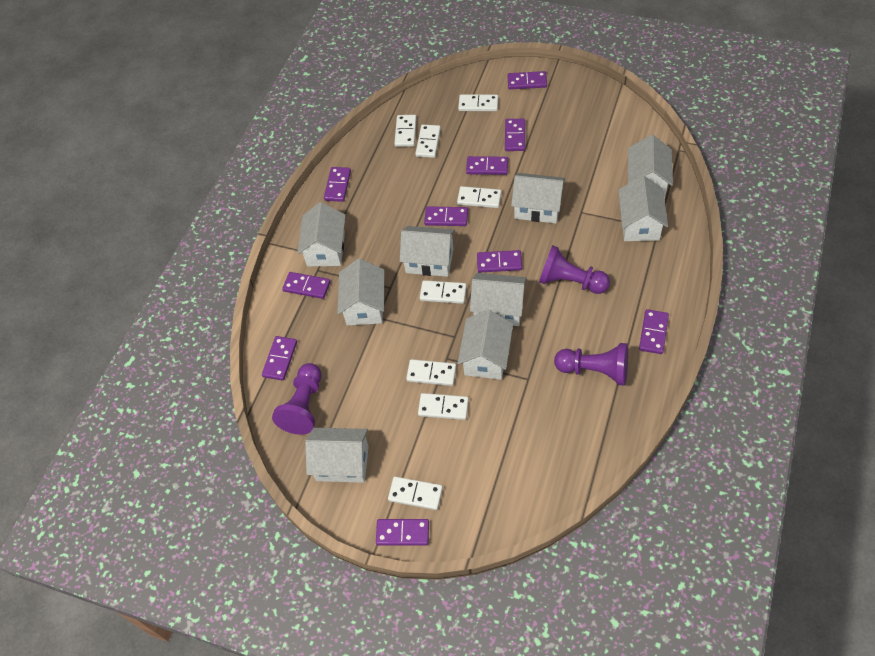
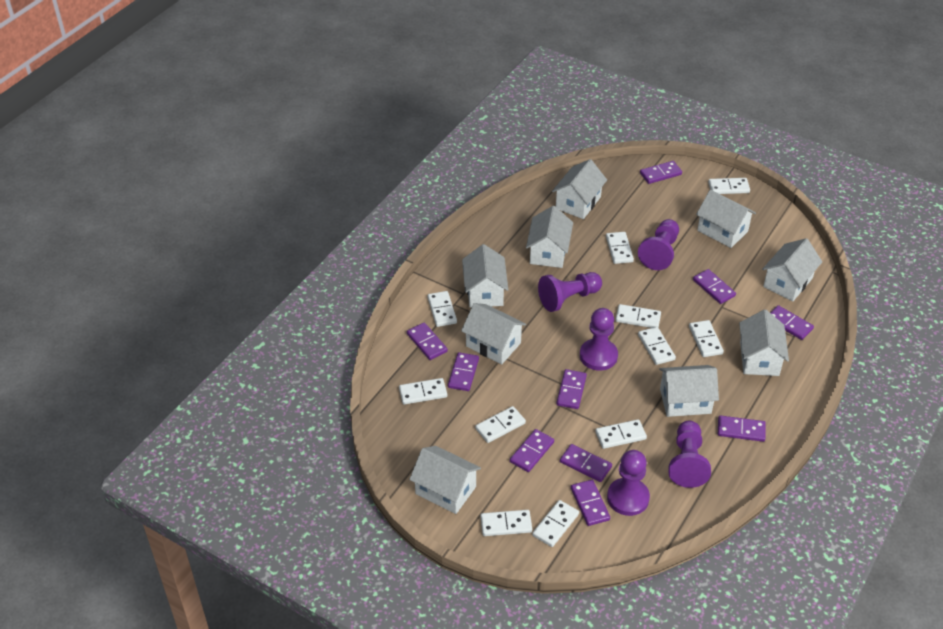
purple pawn: [272,363,321,435] [539,245,610,294] [554,343,628,386] = 3 -> [538,272,602,312] [580,308,618,371] [607,450,650,516] [638,219,679,270] [668,420,711,488] = 5
white domino: [388,476,443,510] [394,115,417,147] [406,359,456,386] [415,125,441,158] [418,393,469,420] [420,280,467,304] [457,186,501,208] [458,94,498,111] = 8 -> [399,378,447,405] [428,291,457,327] [475,406,526,443] [480,510,532,536] [532,500,579,547] [595,419,647,449] [606,232,634,264] [616,304,661,328] [638,327,676,365] [689,320,724,357] [708,178,750,194] = 11

